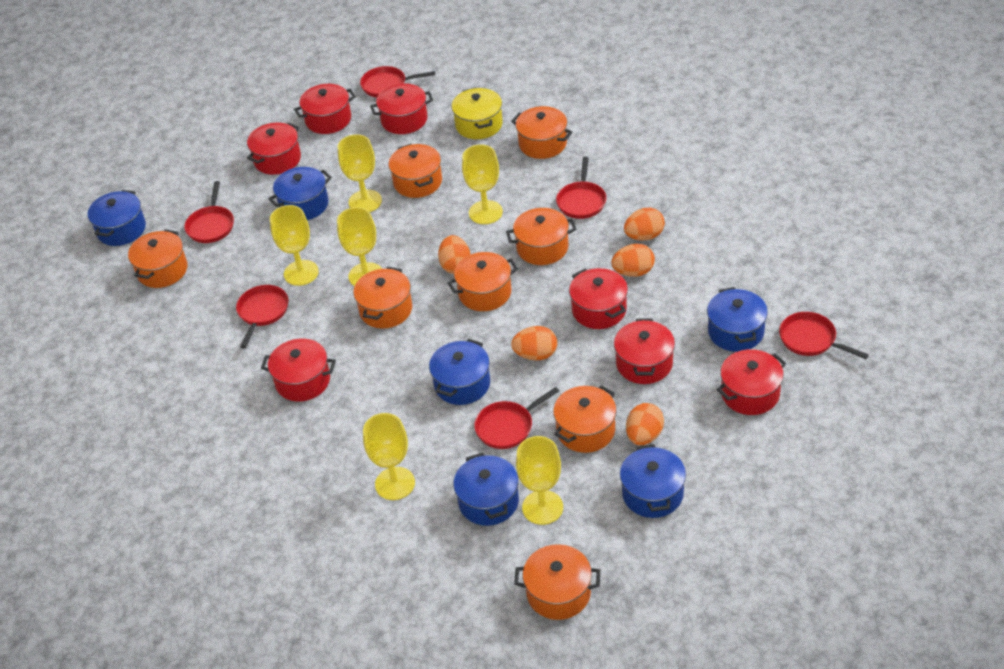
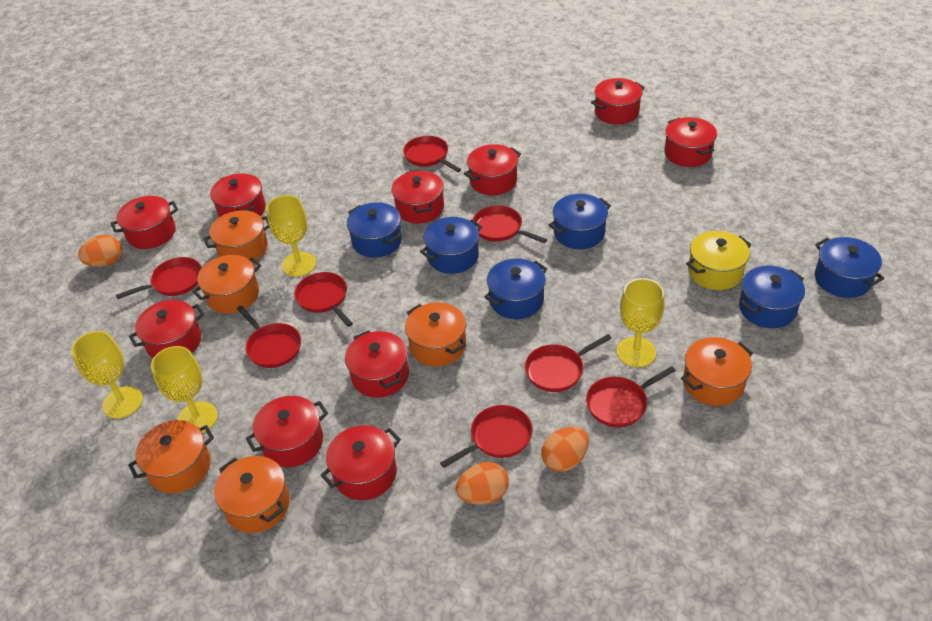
orange egg: [438,235,471,274] [511,326,557,361] [611,244,655,277] [624,208,665,241] [626,403,664,445] = 5 -> [78,235,122,267] [456,462,509,505] [541,426,589,472] = 3
orange pot: [128,229,188,288] [353,267,412,329] [389,144,442,198] [447,252,518,311] [506,208,576,265] [511,106,573,159] [514,544,600,620] [553,385,617,453] = 8 -> [128,420,214,494] [192,255,261,314] [203,210,269,262] [214,456,290,533] [405,302,466,366] [681,337,753,406] = 6
red pan: [184,181,234,243] [236,285,288,349] [360,66,435,98] [474,387,559,449] [556,157,606,219] [779,312,869,359] = 6 -> [116,257,202,299] [237,305,301,368] [294,272,353,327] [403,136,461,172] [440,405,533,468] [473,205,547,243] [525,334,612,392] [586,366,676,427] = 8
red pot: [247,122,301,175] [261,338,336,402] [294,84,356,134] [370,83,433,134] [569,268,628,329] [614,319,675,384] [716,349,786,415] = 7 -> [111,196,178,249] [129,300,204,358] [210,173,266,217] [246,396,328,467] [321,425,401,500] [345,330,409,398] [391,170,444,223] [464,144,521,195] [591,78,645,124] [664,117,717,167] = 10
yellow goblet: [270,205,319,286] [337,207,382,286] [338,134,382,212] [363,413,415,500] [462,144,503,224] [516,436,563,525] = 6 -> [71,331,143,419] [151,346,218,433] [266,195,316,277] [617,278,664,367] = 4

